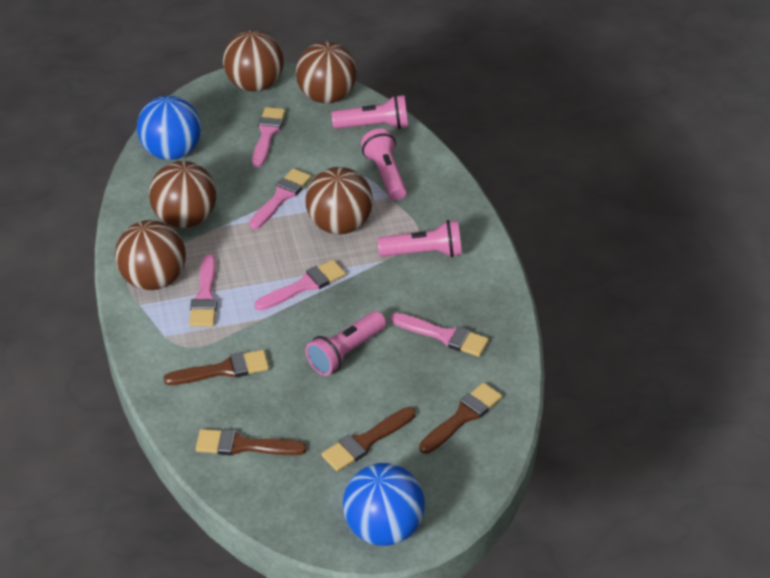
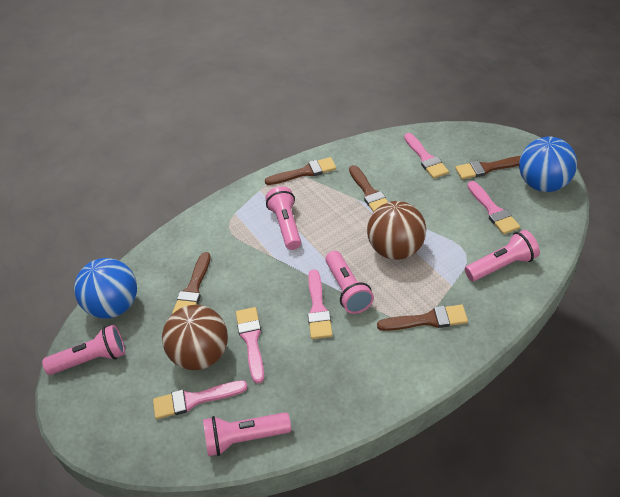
brown ball: [115,220,186,290] [149,161,217,228] [223,30,284,92] [296,42,357,103] [305,167,373,234] = 5 -> [162,305,228,370] [367,201,426,260] = 2
brown brush: [163,350,269,385] [196,429,306,455] [321,407,416,471] [419,383,502,454] = 4 -> [172,252,211,314] [265,157,336,185] [349,165,388,212] [377,305,468,331] [455,156,521,179] = 5
pink flashlight: [306,311,386,376] [331,95,408,129] [361,128,407,200] [378,220,462,257] = 4 -> [42,325,125,375] [203,412,291,456] [265,186,301,250] [325,251,374,314] [465,230,540,281] = 5

